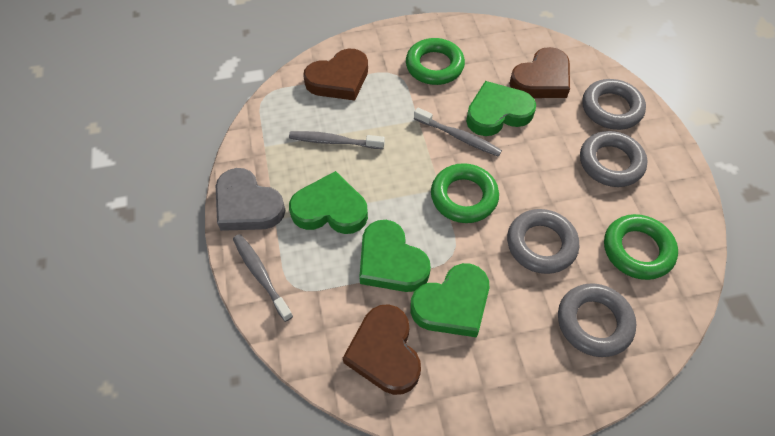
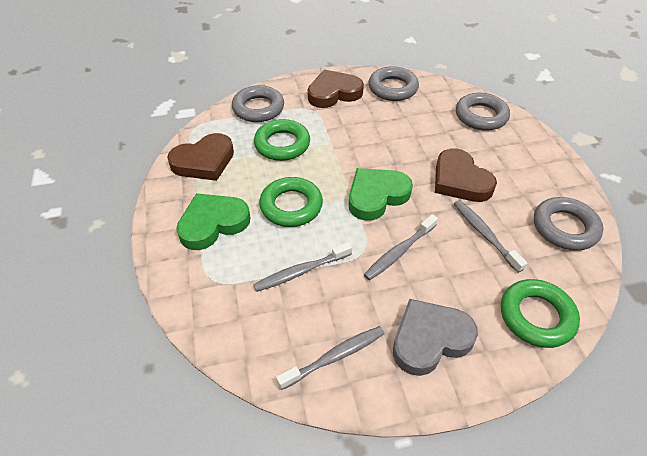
green heart: [289,171,368,234] [359,220,431,292] [410,263,489,337] [466,81,536,136] = 4 -> [176,193,250,250] [349,168,413,221] = 2
grey toothbrush: [233,234,293,322] [289,131,385,149] [414,108,502,157] = 3 -> [253,242,352,292] [276,326,384,390] [364,214,438,281] [454,200,527,273] = 4

